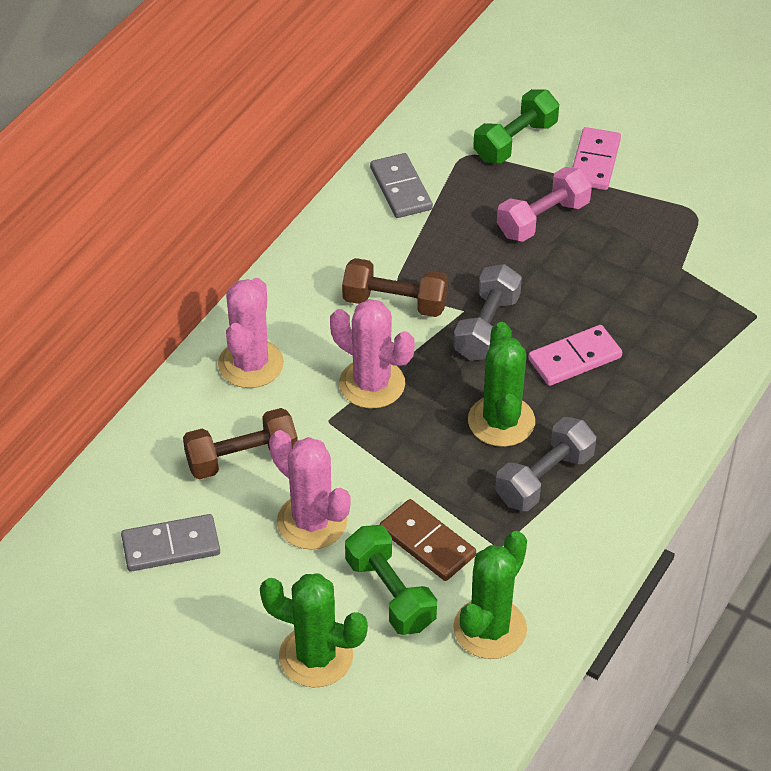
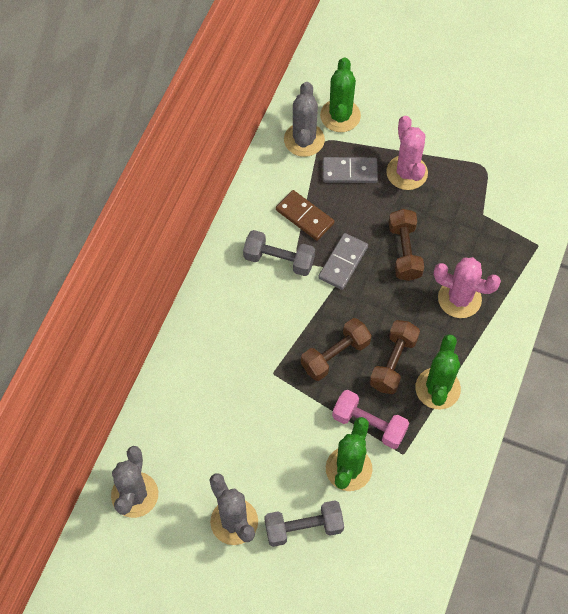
brown dumbbell: [183,408,298,479] [342,258,448,317] = 2 -> [301,318,372,381] [369,320,420,394] [388,209,424,281] = 3
green dumbbell: [345,525,437,635] [473,89,559,163] = 2 -> none = 0
grey cactus: none = 0 -> [111,446,158,518] [210,473,258,545] [284,82,325,157] = 3
pink cactus: [218,278,284,388] [269,430,351,550] [330,299,415,409] = 3 -> [386,116,428,190] [434,257,501,318] = 2
pink domino: [528,325,622,386] [572,127,621,190] = 2 -> none = 0

